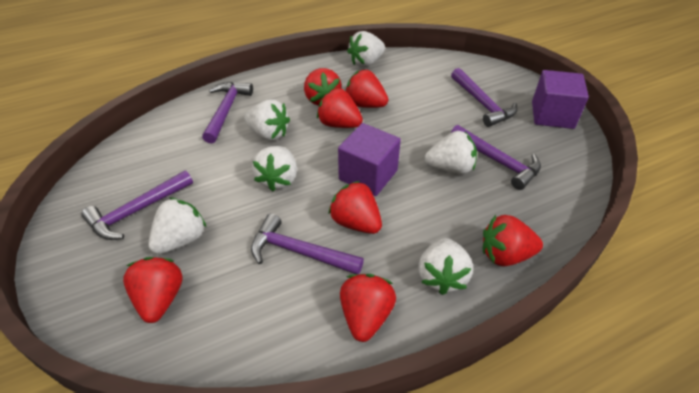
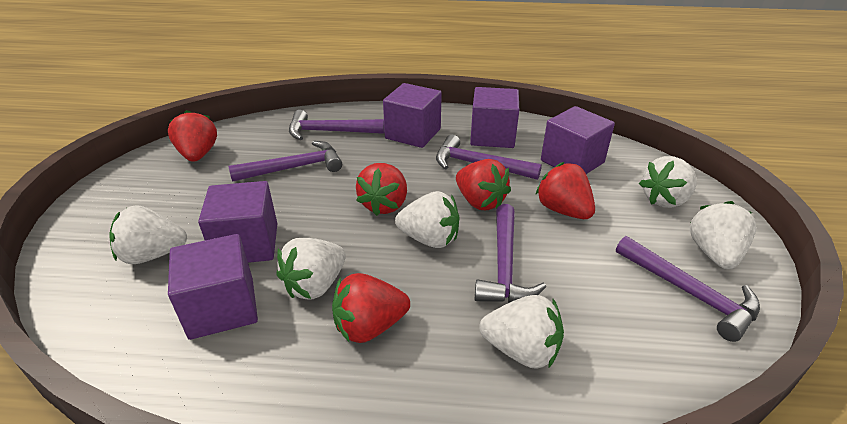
purple cube: [338,123,401,196] [532,70,589,129] = 2 -> [168,234,258,340] [198,181,277,263] [383,83,442,148] [470,87,519,148] [541,106,615,174] = 5
red strawberry: [123,257,183,323] [304,68,342,106] [317,88,363,128] [329,181,382,234] [340,274,396,342] [345,70,389,108] [483,215,543,266] = 7 -> [168,110,217,162] [332,273,410,343] [356,163,407,216] [456,159,511,210] [535,162,595,219] = 5

